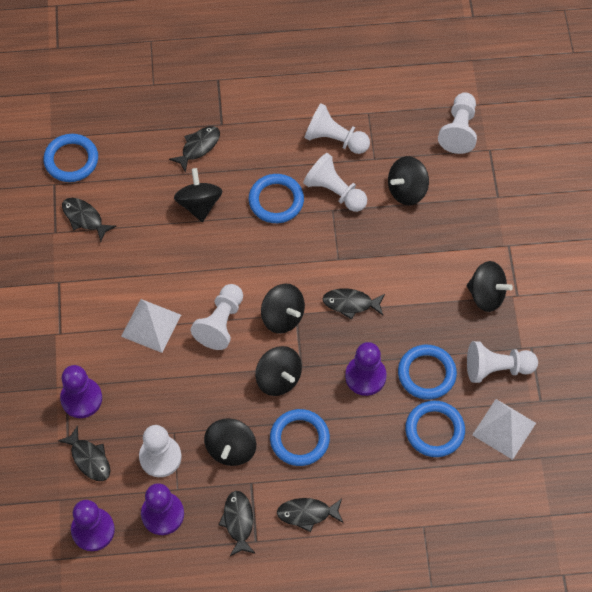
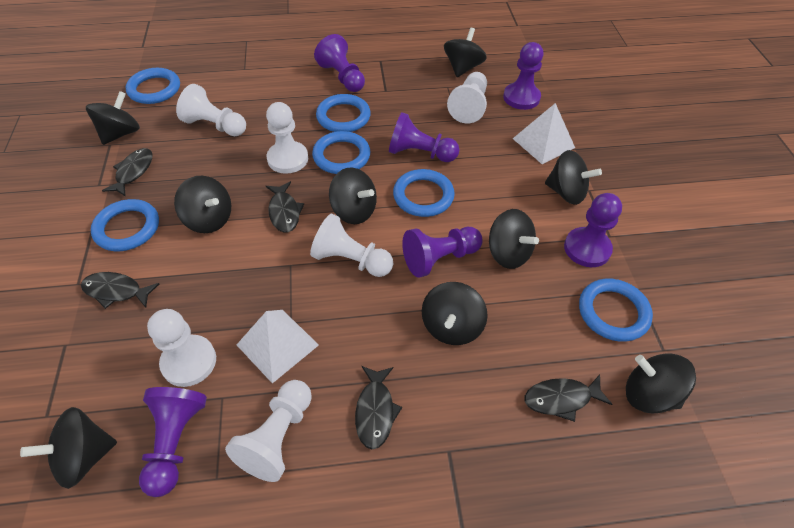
black fish: [58,425,110,481] [62,198,116,242] [169,126,220,173] [218,491,255,556] [277,498,343,532] [322,288,385,320] = 6 -> [81,272,159,309] [102,148,152,197] [266,181,304,233] [355,366,402,449] [525,375,612,422] = 5
black spinning top: [174,168,223,222] [204,418,256,466] [255,346,302,396] [261,284,305,334] [388,156,429,205] [467,261,513,312] = 6 -> [20,407,117,489] [86,91,140,145] [174,176,231,233] [329,168,377,224] [422,282,488,345] [444,28,487,77] [489,209,539,269] [545,150,602,205] [626,354,696,414] = 9
blue ring: [43,134,98,182] [249,174,304,223] [270,409,330,466] [398,345,457,400] [405,400,465,457] = 5 -> [91,199,159,251] [126,68,180,104] [312,131,370,174] [316,94,371,132] [393,169,455,217] [579,279,653,342] = 6
purple pawn: [60,365,102,418] [71,500,115,551] [141,483,184,535] [345,342,387,396] = 4 -> [139,387,207,497] [314,34,365,92] [389,112,459,162] [402,227,483,278] [503,42,544,110] [564,193,622,267] = 6

